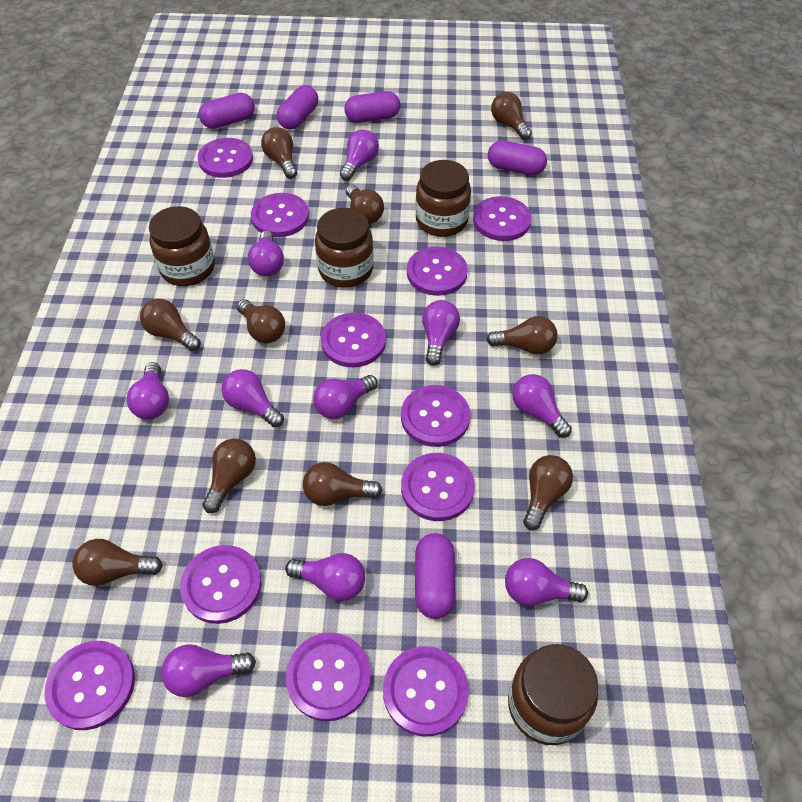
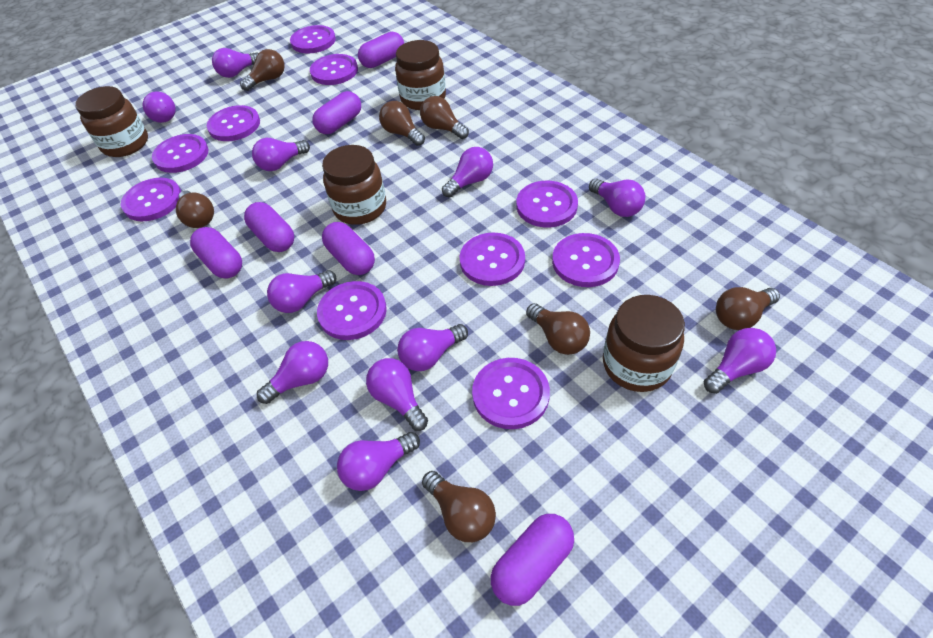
brown light bulb: [72,539,163,586] [140,299,201,351] [202,439,256,513] [237,299,285,343] [261,127,297,179] [303,462,382,506] [346,185,384,224] [486,316,558,355] [491,92,532,140] [523,455,573,530] = 10 -> [176,190,214,228] [240,49,285,91] [379,101,425,146] [420,96,469,139] [422,471,496,542] [526,303,590,355] [716,287,780,330] = 7
purple button: [44,641,135,730] [180,545,262,624] [198,138,253,178] [251,193,309,237] [286,633,371,721] [321,313,386,367] [383,646,469,737] [401,385,470,447] [401,453,475,521] [407,247,468,296] [473,196,532,241] = 11 -> [121,178,181,221] [152,134,209,173] [207,105,260,141] [290,25,336,54] [310,54,358,85] [317,281,387,340] [460,233,525,286] [472,358,550,429] [517,181,578,228] [552,233,620,287] = 10
purple capsule: [199,93,255,129] [277,85,318,130] [344,91,400,123] [415,533,455,619] [488,141,547,175] = 5 -> [190,227,242,279] [244,202,294,252] [313,91,361,134] [322,222,375,275] [358,32,404,68] [491,514,574,606] = 6
purple light bulb: [127,362,169,419] [161,644,256,697] [222,369,284,428] [248,231,284,276] [285,553,365,601] [313,375,378,419] [340,130,379,181] [422,300,460,366] [505,558,588,606] [512,374,572,438] = 10 -> [142,91,176,123] [212,48,259,78] [252,138,310,171] [257,341,328,404] [267,270,336,313] [337,432,420,491] [366,358,428,431] [397,324,468,371] [442,147,493,197] [589,179,645,217] [704,328,776,394] = 11

